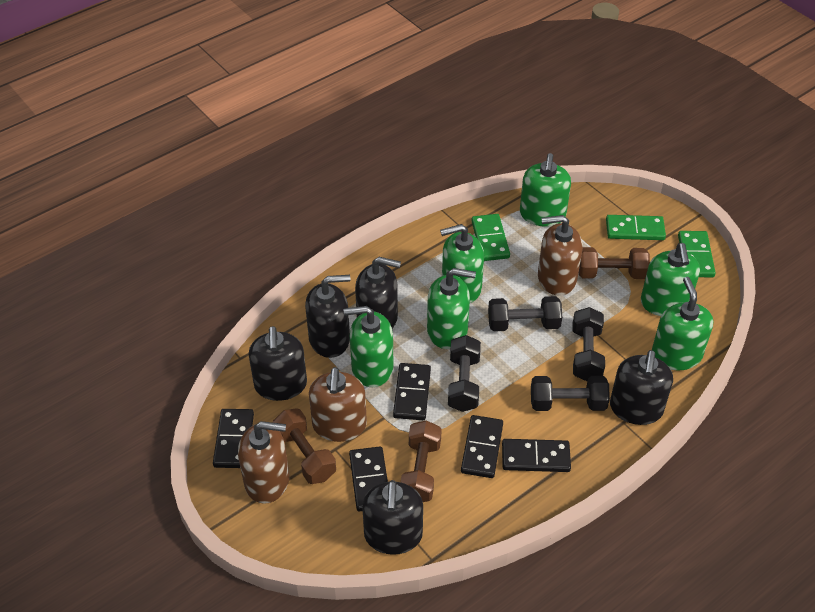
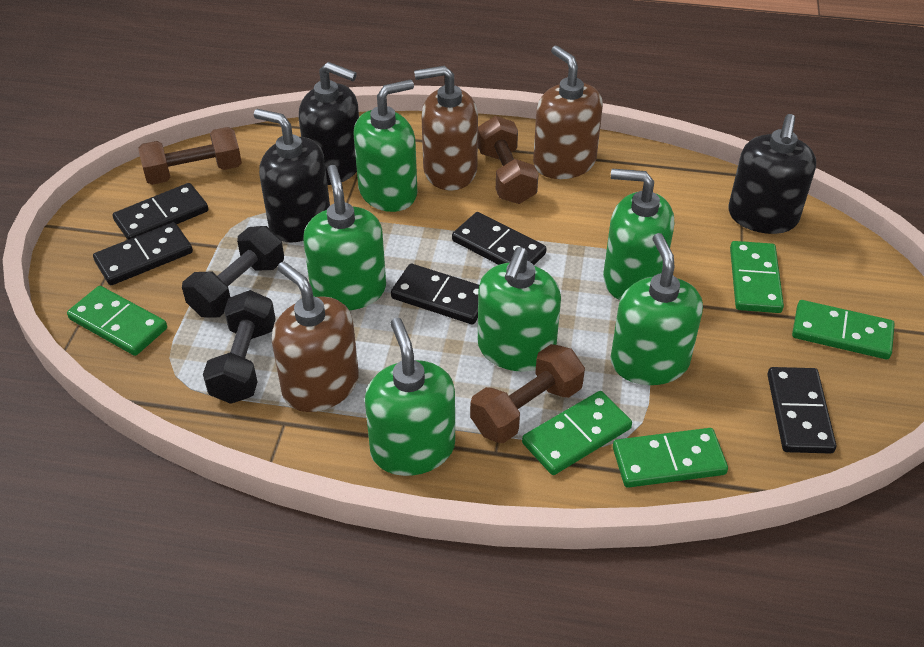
black dumbbell: [448,335,481,412] [488,296,562,332] [531,376,610,411] [573,307,605,381] = 4 -> [182,226,284,318] [203,290,276,404] = 2
black soap dispenser: [249,326,307,401] [305,275,350,358] [355,257,401,329] [362,480,423,555] [610,350,673,425] = 5 -> [254,109,330,242] [299,62,359,185] [728,114,816,234] = 3
green domino: [471,214,510,261] [606,215,666,240] [678,231,716,277] = 3 -> [67,286,167,356] [522,391,632,475] [613,428,728,488] [730,241,784,313] [792,300,895,359] = 5

